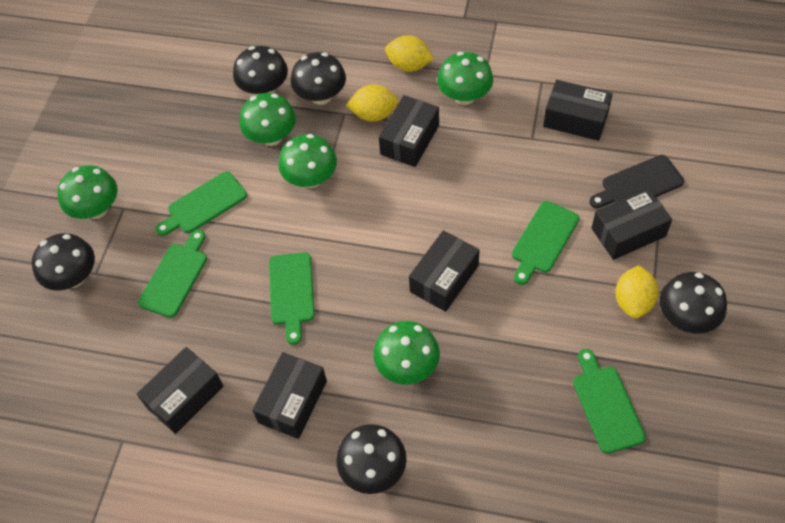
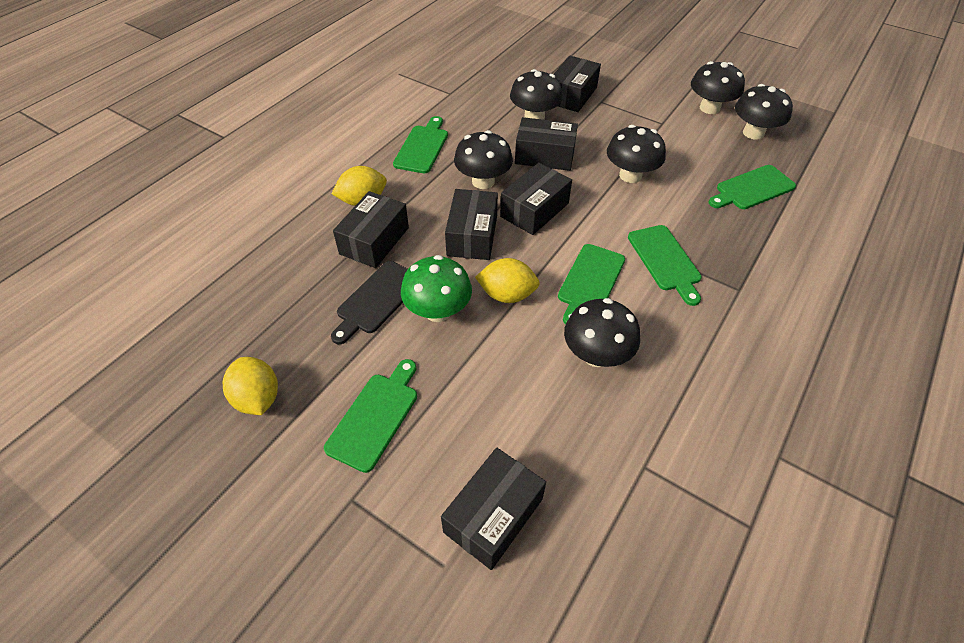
black mushroom: [32,233,95,290] [233,46,288,95] [291,52,346,105] [336,424,407,494] [660,272,727,334] = 5 -> [454,130,513,189] [510,69,563,120] [564,298,640,367] [607,125,666,183] [691,61,745,114] [735,84,793,140] = 6
green mushroom: [57,165,118,219] [239,93,296,146] [278,134,337,188] [374,321,440,385] [437,52,493,105] = 5 -> [401,255,472,322] = 1

